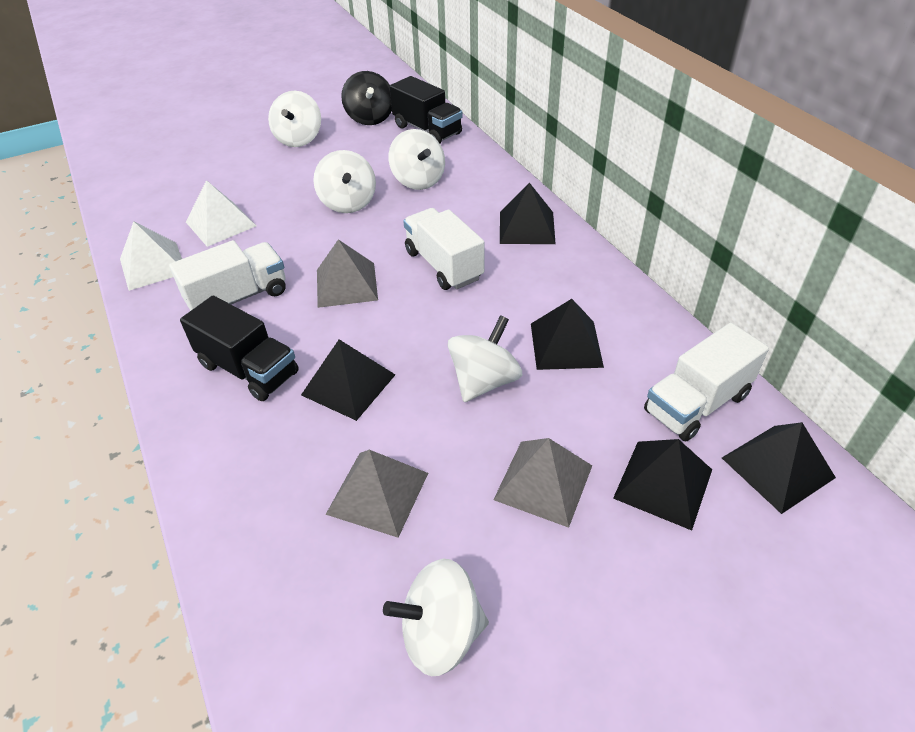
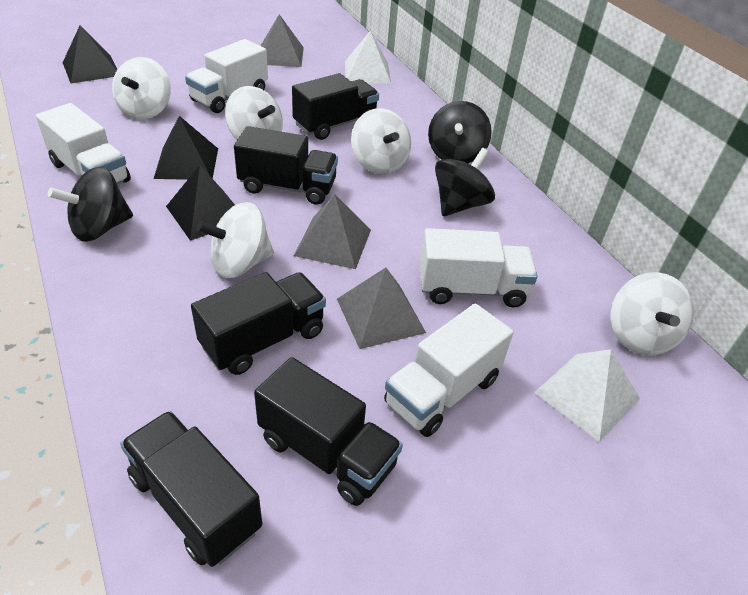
black pyramid: [301,339,395,421] [500,183,556,244] [531,299,604,370] [613,439,712,530] [722,422,836,514] = 5 -> [63,25,118,83] [154,116,218,180] [166,165,235,241] = 3
black spinning top: [341,71,392,125] = 1 -> [48,167,133,242] [428,101,492,163] [435,148,495,216] = 3
black truck: [180,296,299,401] [390,76,463,143] = 2 -> [120,411,262,567] [191,272,326,375] [234,126,338,204] [254,357,403,506] [292,73,379,140] = 5
white truck: [169,240,286,311] [403,208,484,290] [644,323,769,441] = 3 -> [36,103,131,184] [185,39,268,113] [384,304,514,437] [420,228,537,307] = 4

